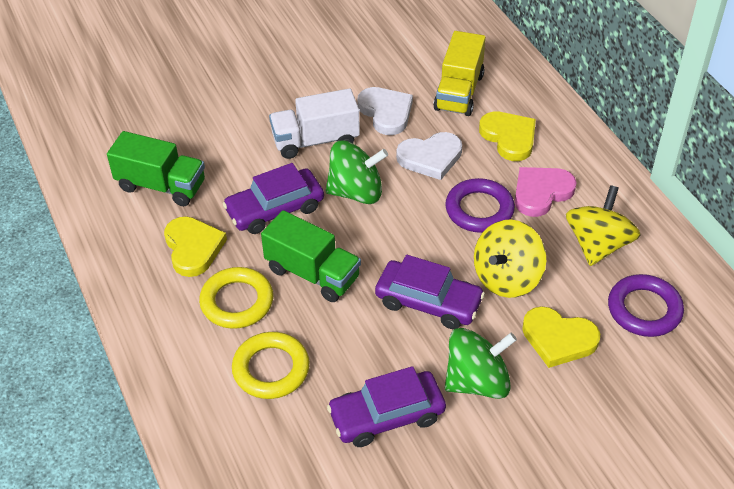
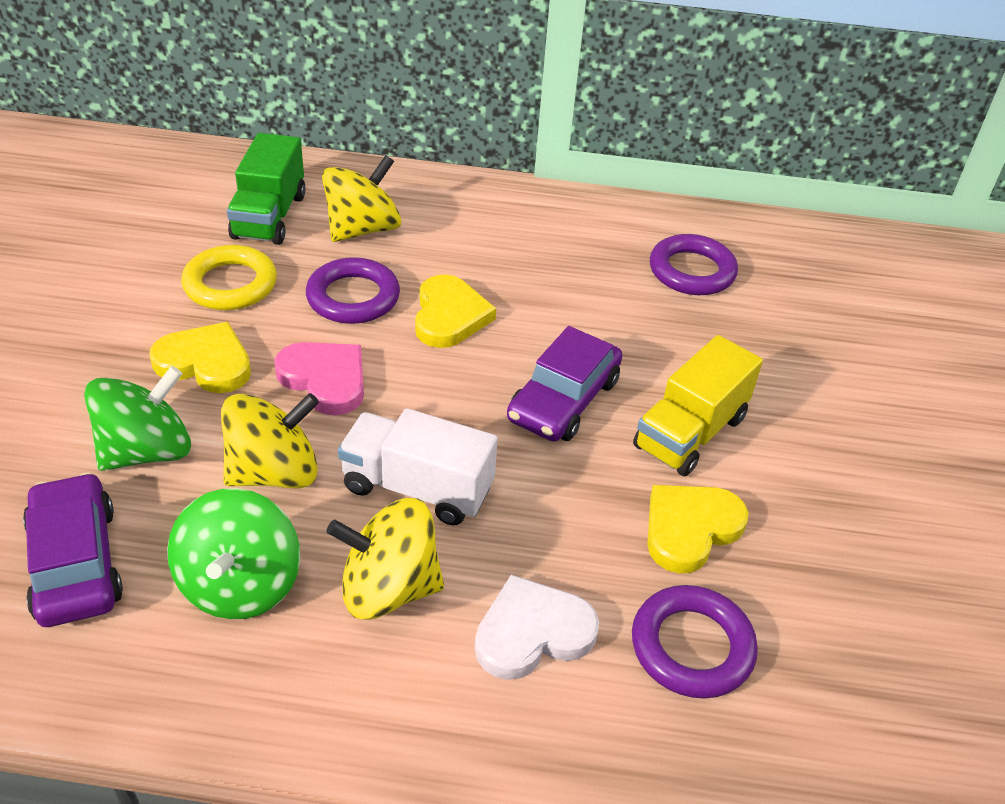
green truck: [107,131,205,206] [261,210,361,302] = 2 -> [227,133,306,245] = 1
purple car: [223,163,324,234] [327,366,446,447] [375,255,485,329] = 3 -> [23,472,123,627] [507,326,622,442] = 2
purple ring: [445,178,515,233] [608,274,684,337] = 2 -> [306,257,400,324] [632,585,758,699] [650,234,738,295] = 3
white heart: [357,87,413,135] [396,132,462,180] = 2 -> [475,575,599,680] = 1
yellow ring: [199,267,273,329] [232,332,310,399] = 2 -> [181,245,277,310] = 1
yellow spinning top: [474,220,546,298] [566,185,640,266] = 2 -> [221,393,319,489] [322,155,401,242] [327,498,444,620] = 3

